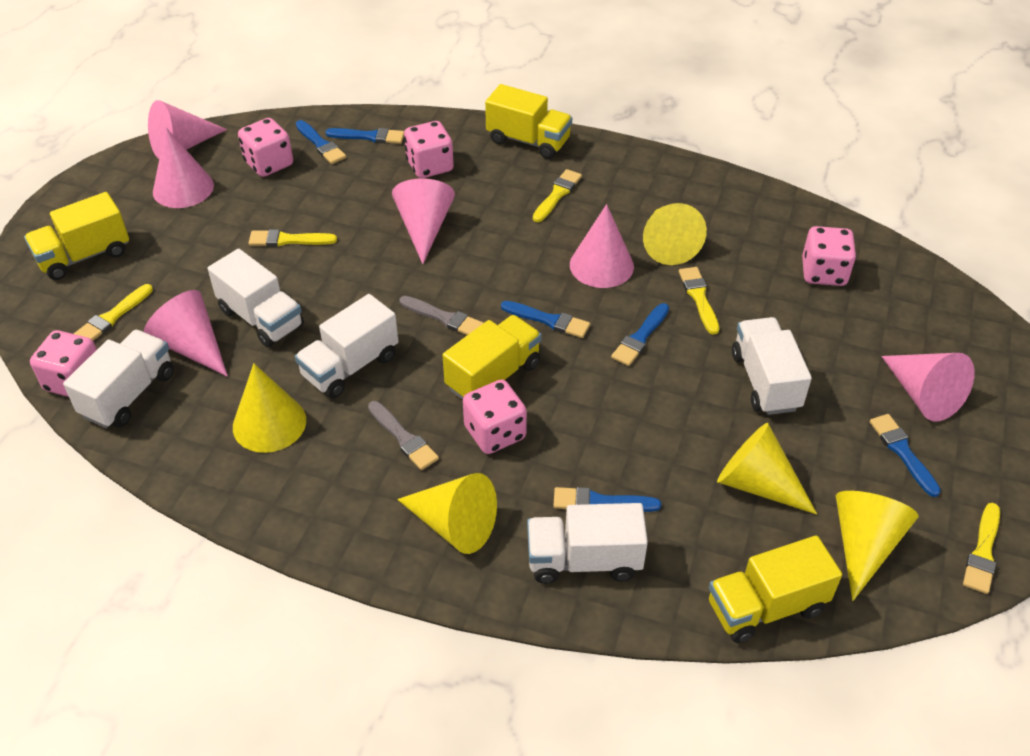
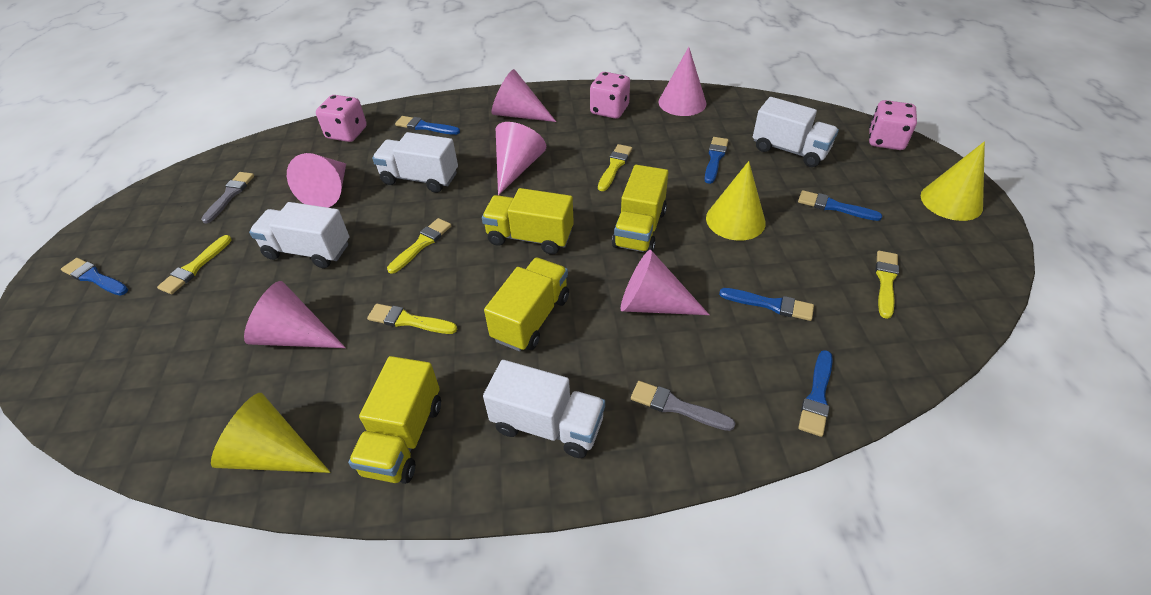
pink dice: [30,330,97,397] [238,118,293,177] [404,121,454,178] [463,379,527,454] [802,226,856,286] = 5 -> [316,95,367,142] [590,72,630,119] [869,100,917,150] = 3
white truck: [63,330,174,428] [208,249,304,348] [295,294,399,398] [527,503,648,584] [732,317,812,415] = 5 -> [249,202,349,268] [372,132,458,193] [483,360,605,458] [753,97,839,167] = 4
yellow cone: [233,363,306,453] [397,473,497,554] [643,203,707,265] [717,423,817,514] [836,491,918,601] = 5 -> [211,393,330,473] [706,161,766,241] [921,142,985,221] = 3

